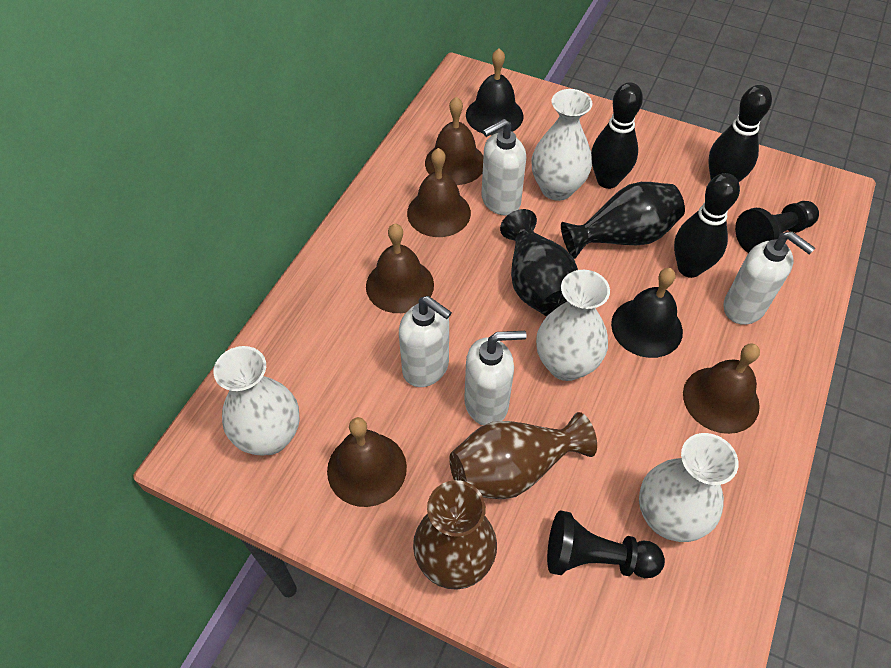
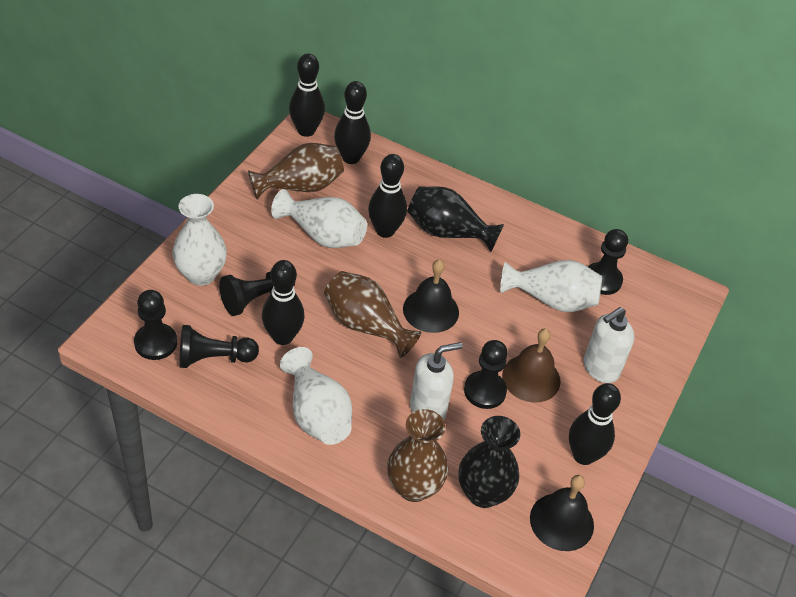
black bowling pin: [591,82,643,189] [674,173,740,278] [709,85,772,182] = 3 -> [262,260,305,345] [289,53,325,137] [334,81,371,164] [368,154,407,238] [569,383,621,465] = 5
black pawn: [547,510,665,578] [735,201,819,253] = 2 -> [134,290,177,360] [180,325,259,368] [219,271,295,316] [464,340,508,409] [588,229,628,295] = 5
brown bell: [327,417,407,507] [366,224,434,313] [407,148,471,237] [425,97,484,185] [683,344,760,434] = 5 -> [502,329,560,403] = 1
brown vase: [413,480,497,590] [449,412,597,499] = 2 -> [248,143,344,199] [324,271,422,358] [387,409,448,502] = 3
white soap dispenser: [399,296,452,387] [464,331,527,425] [481,119,526,216] [723,231,815,325] = 4 -> [410,342,463,420] [583,307,635,383] = 2

